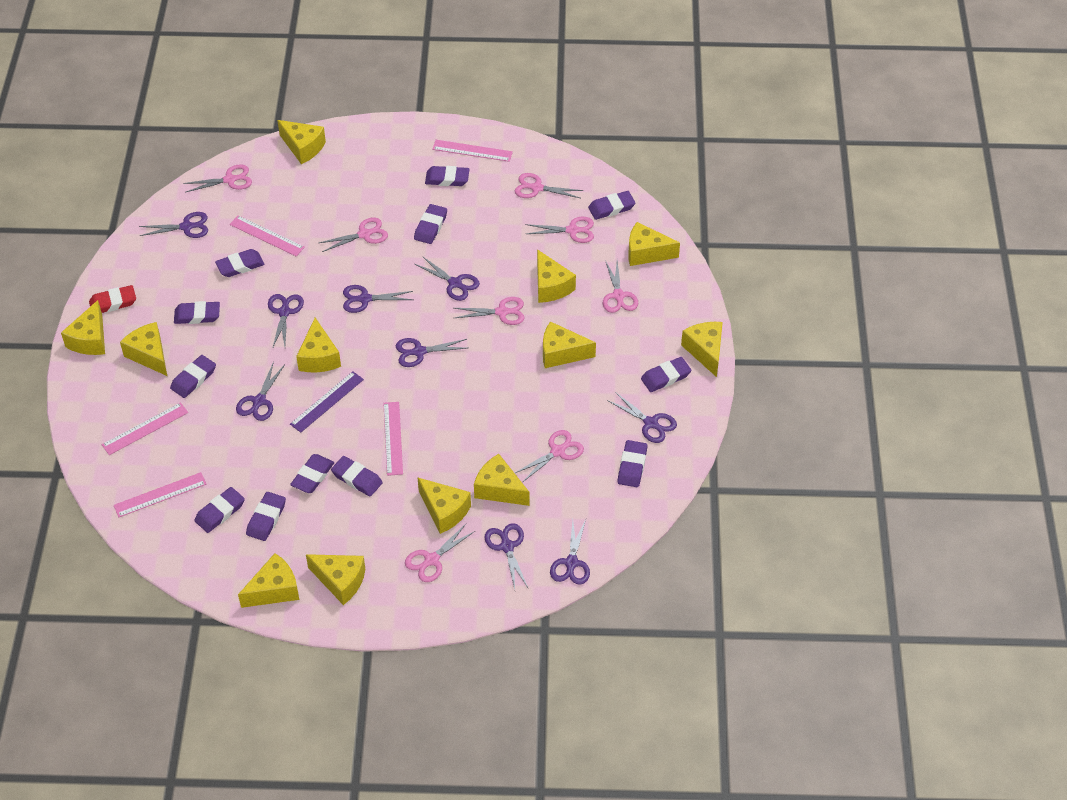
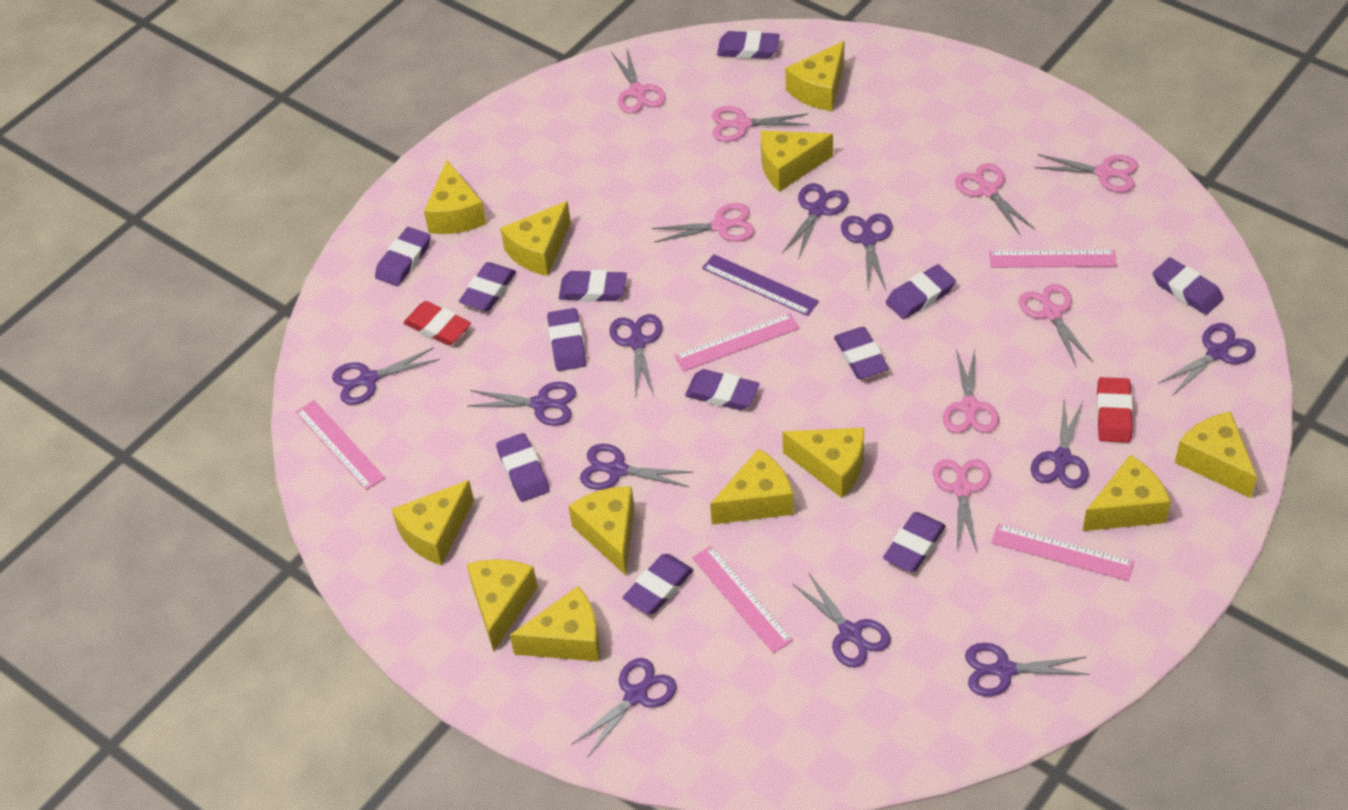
purple scissors: [139,212,208,238] [236,361,285,421] [268,294,304,349] [343,285,413,313] [396,338,467,367] [415,256,480,301] [484,523,528,589] [550,519,590,585] [607,392,677,443] = 9 -> [332,347,440,405] [467,382,576,426] [571,658,677,758] [580,444,694,490] [609,314,663,398] [782,183,849,259] [792,572,891,668] [841,213,893,290] [965,643,1090,697] [1031,400,1089,488] [1158,323,1256,396] = 11
red eraser: [89,285,136,313] = 1 -> [403,301,471,345] [1097,377,1133,443] = 2

